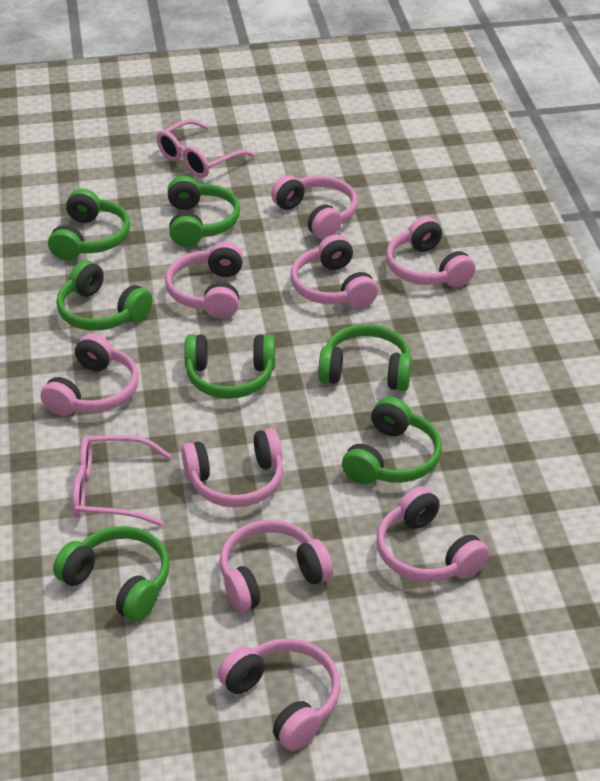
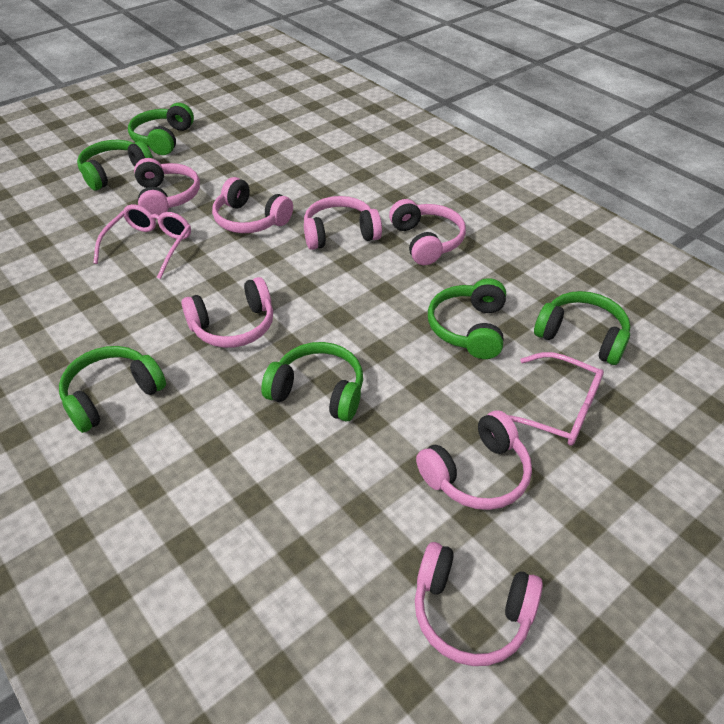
green headphones: [48,189,130,260] [53,526,169,622] [56,260,153,331] [168,176,240,247] [184,334,275,399] [318,324,412,391] [342,397,442,484] = 7 -> [59,346,166,433] [77,140,153,190] [128,103,194,155] [261,342,363,422] [428,278,506,359] [534,291,630,365] = 6
pink headphones: [41,333,139,416] [165,242,243,319] [182,428,283,508] [218,638,341,751] [220,520,333,612] [271,176,357,239] [290,235,378,308] [377,486,489,582] [386,217,475,287] = 9 -> [134,158,200,215] [181,277,273,348] [212,177,293,233] [304,196,382,250] [389,199,466,265] [415,542,543,666] [416,410,532,510] = 7

